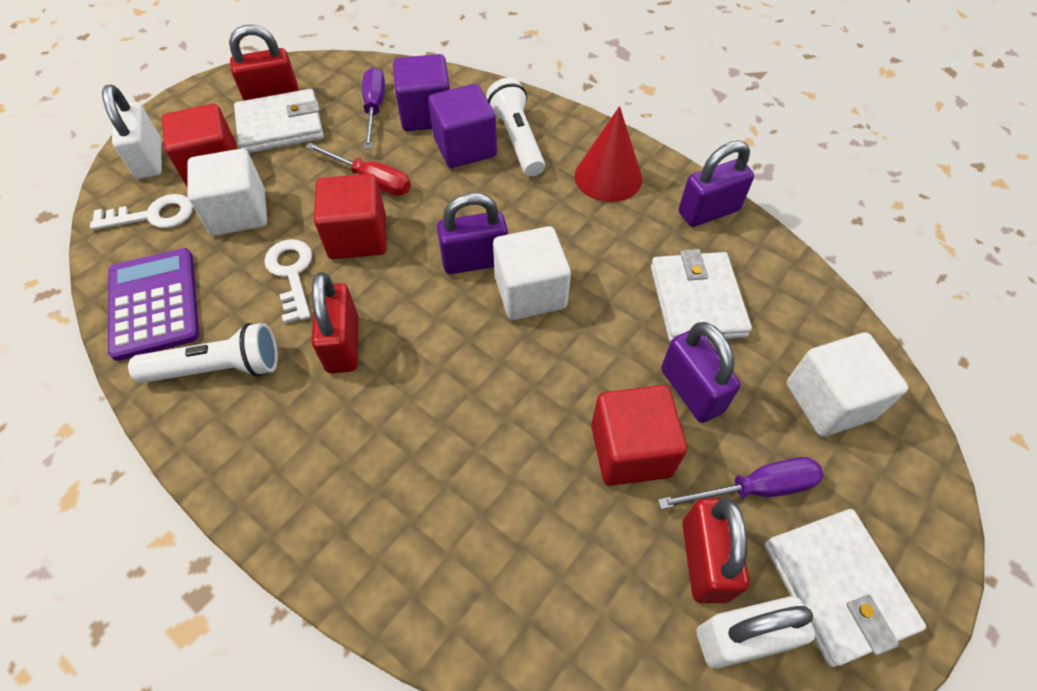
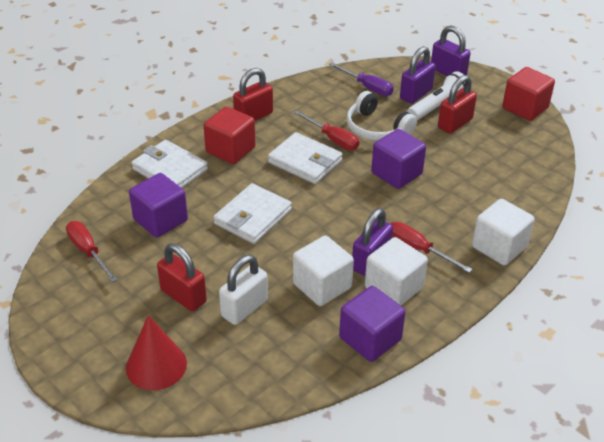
purple calculator: [108,248,199,361] = 1 -> none = 0
purple cube: [393,54,450,131] [428,84,497,168] = 2 -> [129,173,188,238] [339,286,405,362] [371,129,426,189] = 3
purple screwdriver: [362,67,385,149] [658,457,824,510] = 2 -> [329,62,394,96] = 1
red cube: [162,104,237,186] [314,174,386,259] [591,385,687,486] = 3 -> [204,107,255,164] [502,67,555,121] = 2
red screwdriver: [305,142,411,196] = 1 -> [66,221,118,283] [293,110,359,150] [391,222,472,273] = 3
white flashlight: [128,323,278,383] [486,78,545,176] = 2 -> [407,71,465,120] = 1
white headphones: none = 0 -> [347,91,417,141] = 1
white key: [90,194,193,230] [264,239,312,324] = 2 -> none = 0
white padlock: [102,84,162,179] [697,596,815,669] = 2 -> [219,255,268,325] = 1

